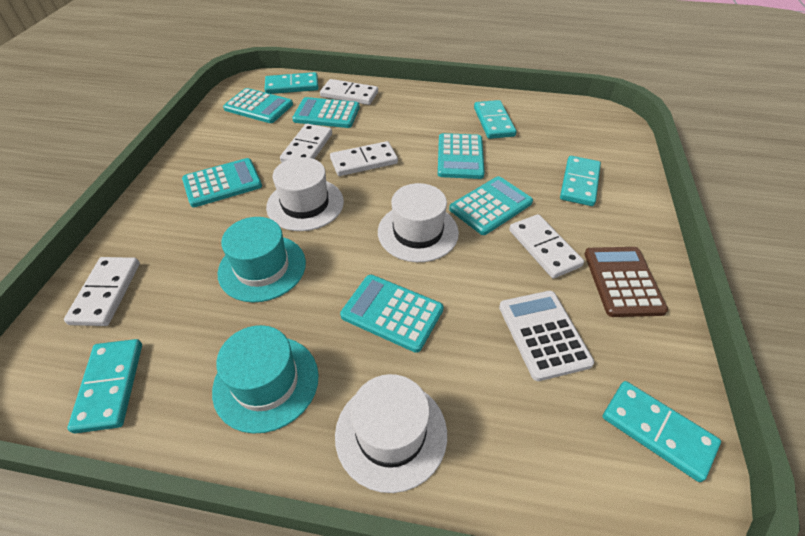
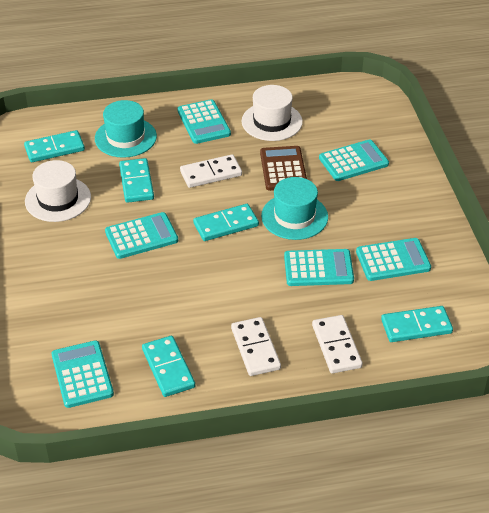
white calculator: [499,291,594,381] = 1 -> none = 0
white domino: [64,257,140,326] [280,124,332,162] [320,79,378,105] [330,141,398,176] [509,214,584,279] = 5 -> [180,154,242,188] [231,317,281,376] [312,315,363,373] = 3
white hat: [266,157,344,231] [335,374,447,493] [378,183,459,262] = 3 -> [25,160,91,222] [242,85,303,141] = 2

